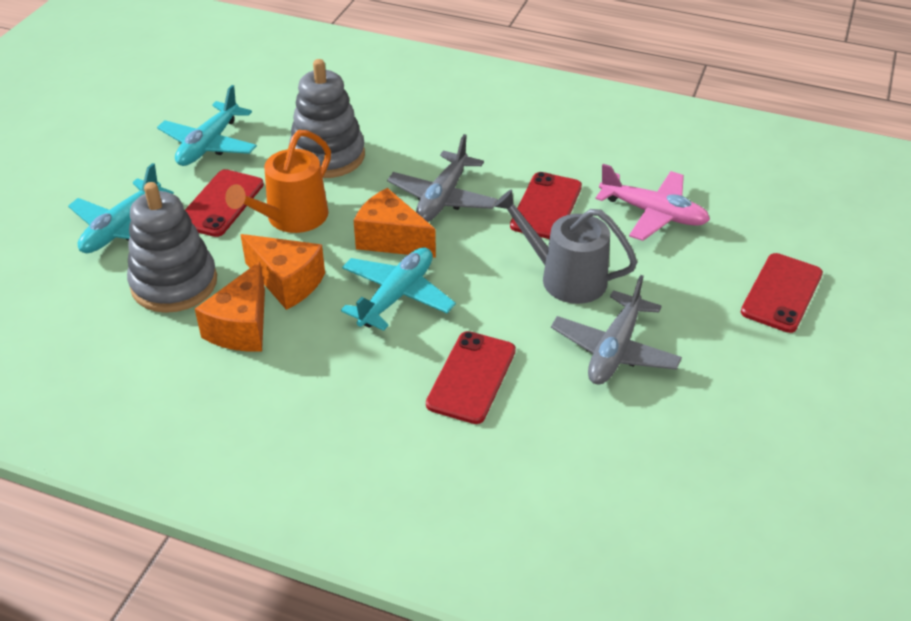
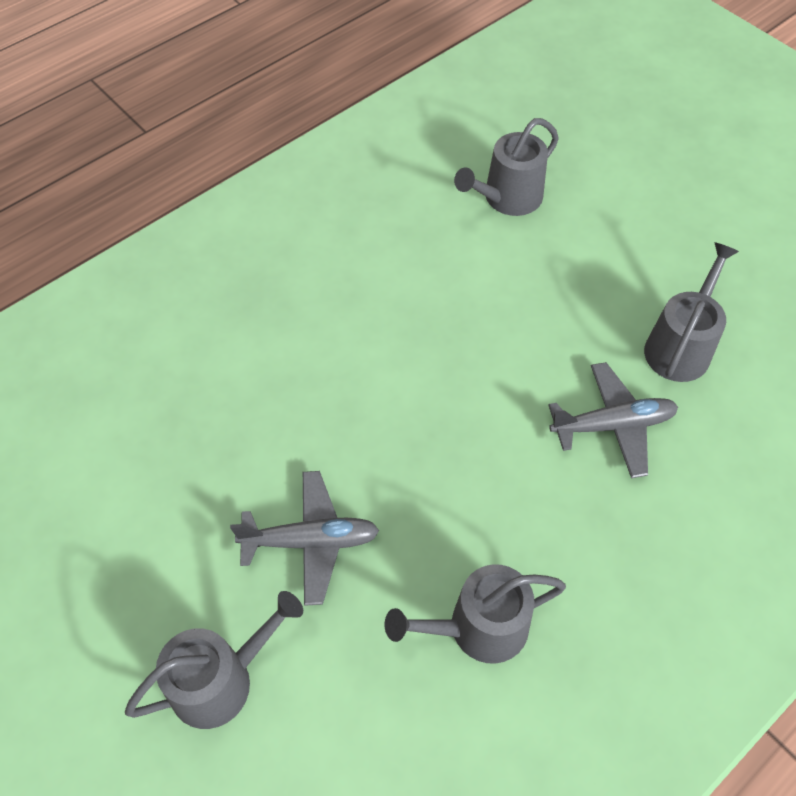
grey stacking toy: [127,182,217,313] [289,59,365,178] = 2 -> none = 0
grey watering can: [494,189,637,304] = 1 -> [125,591,303,729] [385,564,566,664] [454,118,559,216] [644,242,739,382] = 4
orange cheese: [195,262,265,352] [240,234,325,310] [354,188,436,258] = 3 -> none = 0
orange watering can: [225,130,331,233] = 1 -> none = 0
pink plane: [596,164,710,241] = 1 -> none = 0
red phone: [185,169,264,237] [426,331,516,424] [510,172,582,239] [741,253,823,333] = 4 -> none = 0
turquoise plane: [68,163,174,253] [157,85,257,166] [341,247,456,331] = 3 -> none = 0

